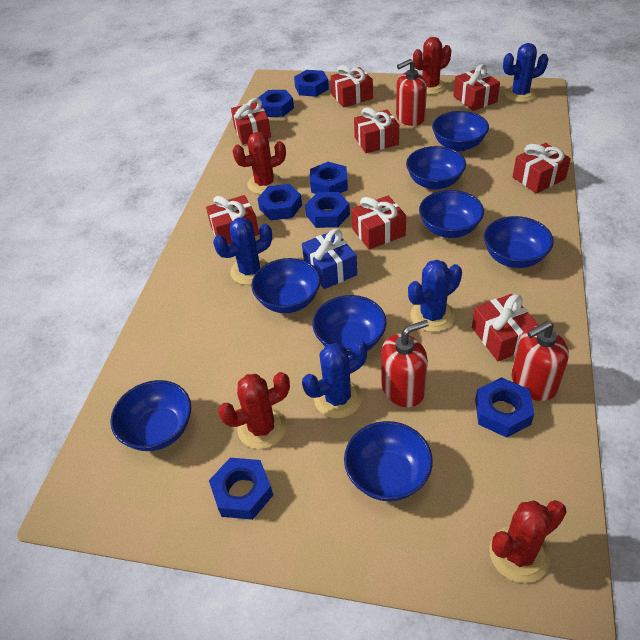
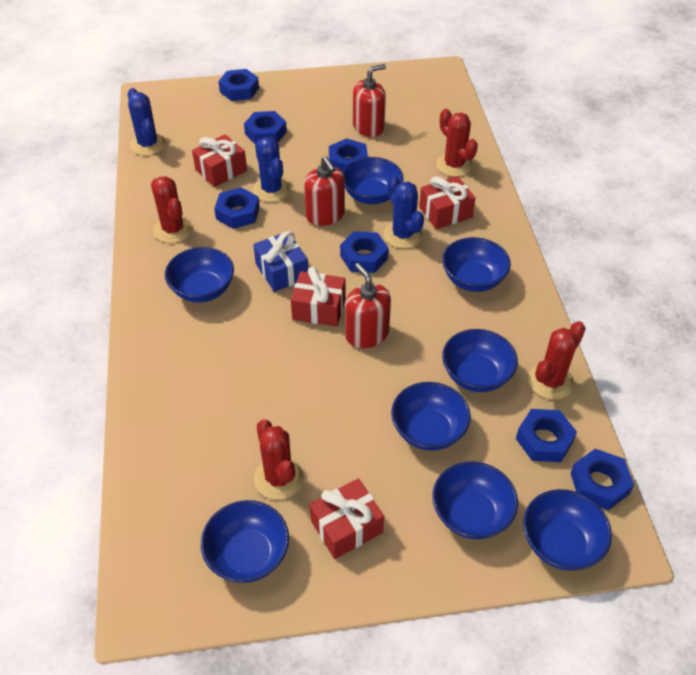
blue cactus: [213,217,272,285] [302,340,367,418] [408,260,462,332] [503,43,548,102] = 4 -> [128,88,166,155] [253,137,291,202] [383,175,424,249] = 3
red gift: [206,195,259,245] [231,98,271,145] [330,65,373,108] [351,196,406,250] [354,107,399,153] [453,64,500,111] [472,294,539,361] [513,143,571,194] = 8 -> [192,134,247,187] [291,267,346,327] [310,478,384,559] [419,176,475,229] = 4

